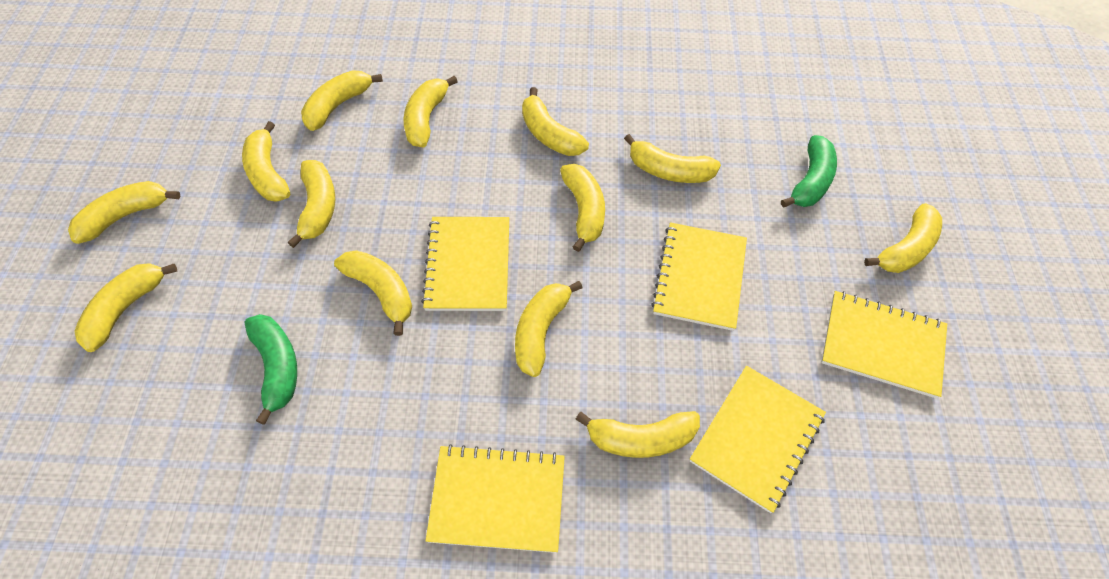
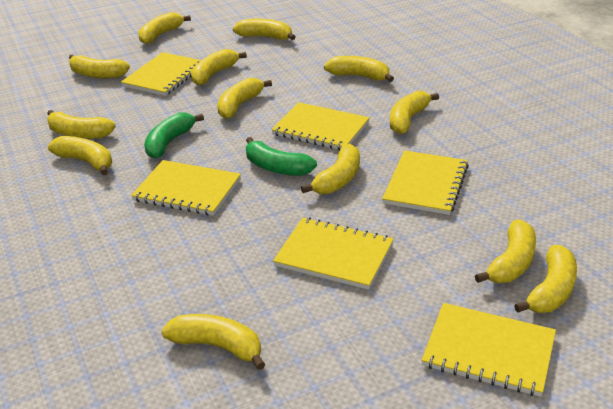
yellow notebook: [421,217,509,311] [425,444,565,553] [651,222,747,331] [690,366,826,513] [821,291,947,399] = 5 -> [121,52,201,96] [131,160,241,216] [271,102,370,150] [273,218,394,290] [382,150,469,215] [422,303,556,397] = 6

